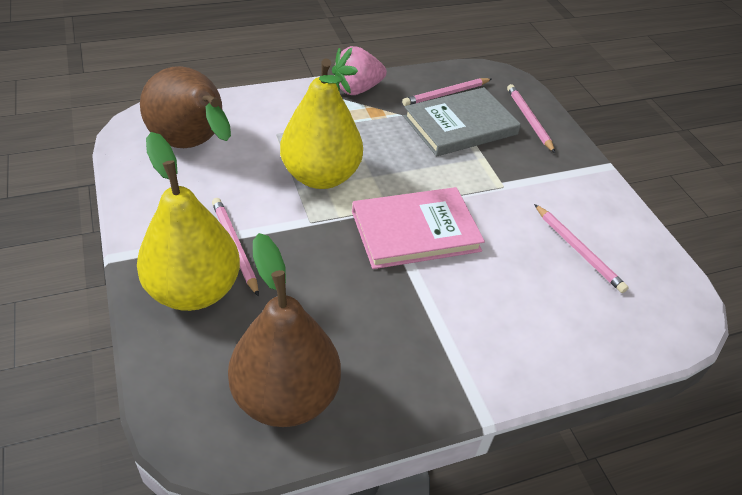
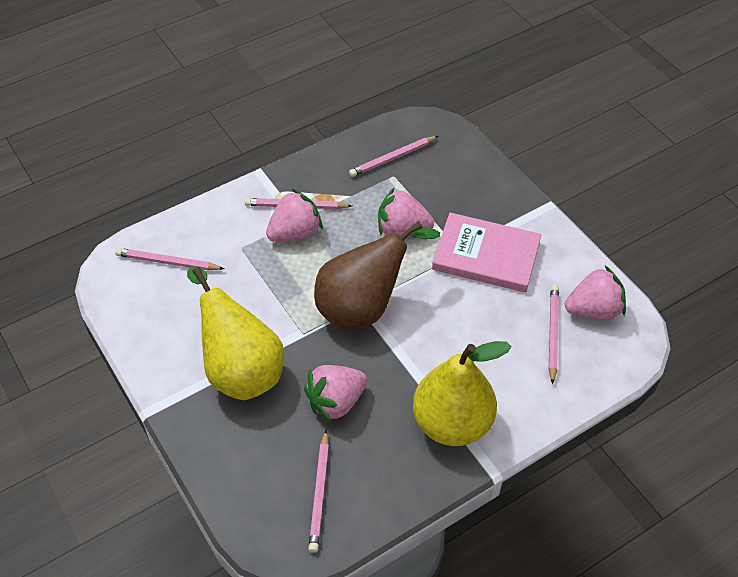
brown pear: [140,66,231,148] [228,233,341,427] = 2 -> [314,221,440,329] = 1
grey book: [403,87,521,156] = 1 -> none = 0
pink pencil: [212,198,259,297] [402,78,492,106] [507,84,555,153] [534,204,629,293] = 4 -> [115,248,224,270] [245,198,352,209] [308,430,329,553] [349,136,438,177] [549,285,559,385] = 5
pink strawberry: [332,46,387,95] = 1 -> [266,189,323,242] [304,365,367,423] [378,187,434,237] [565,266,626,319] = 4

